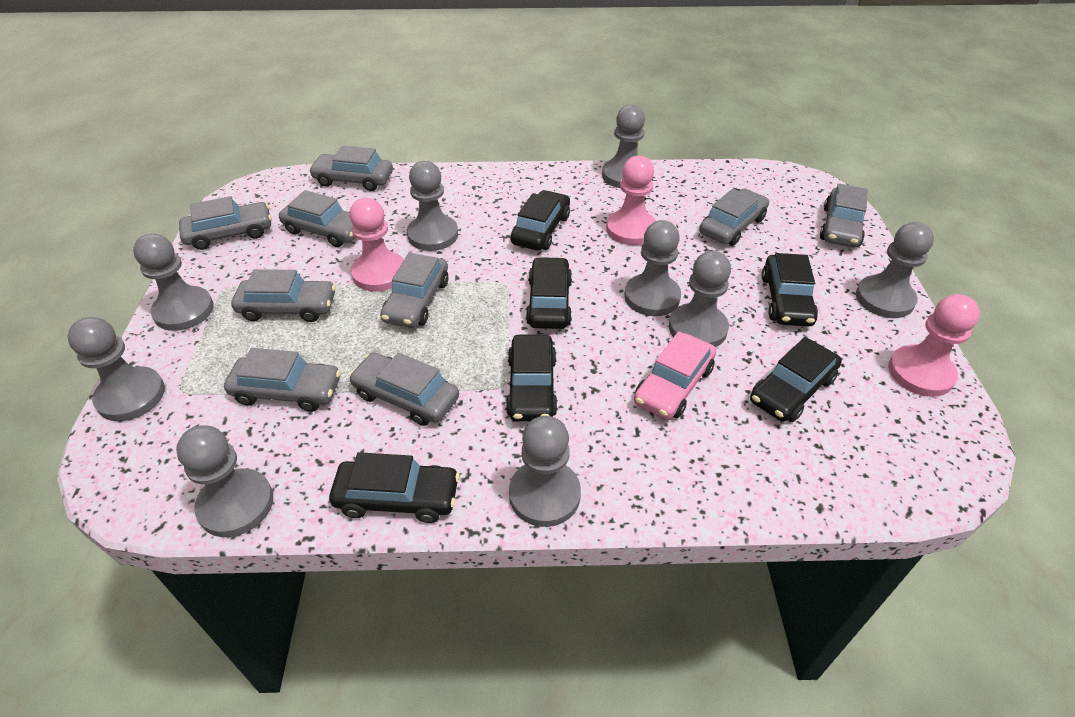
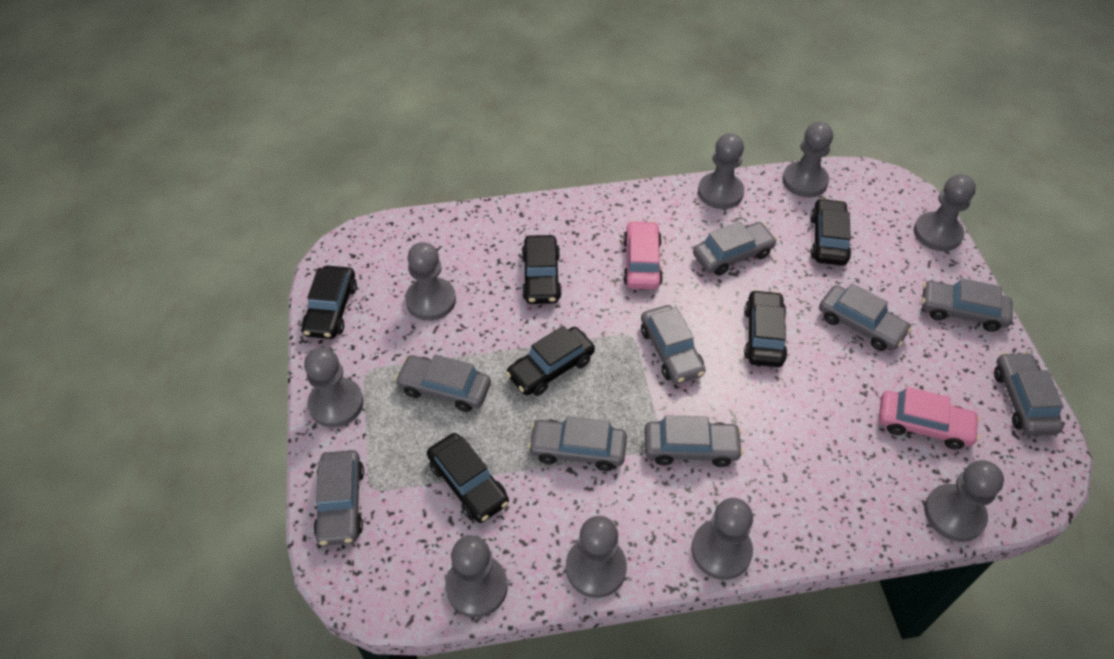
pink car: [634,331,716,420] = 1 -> [623,221,663,289] [879,387,980,449] = 2
pink pawn: [350,198,404,292] [606,156,656,245] [888,294,980,397] = 3 -> none = 0

